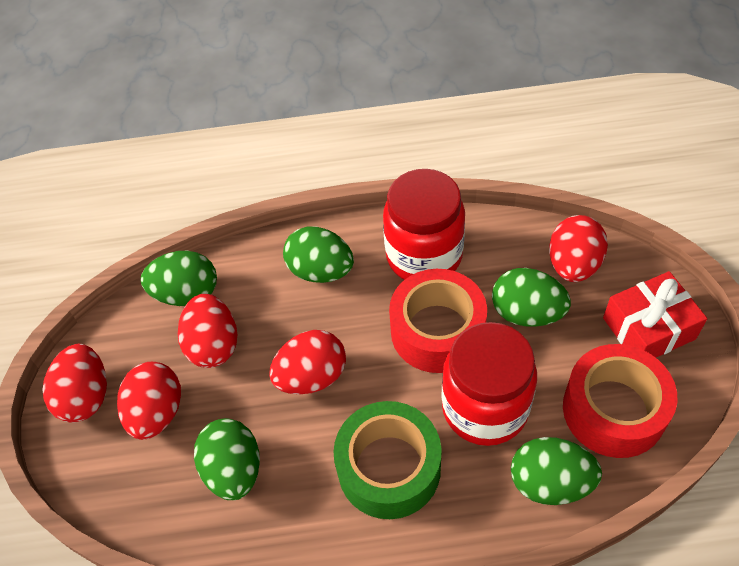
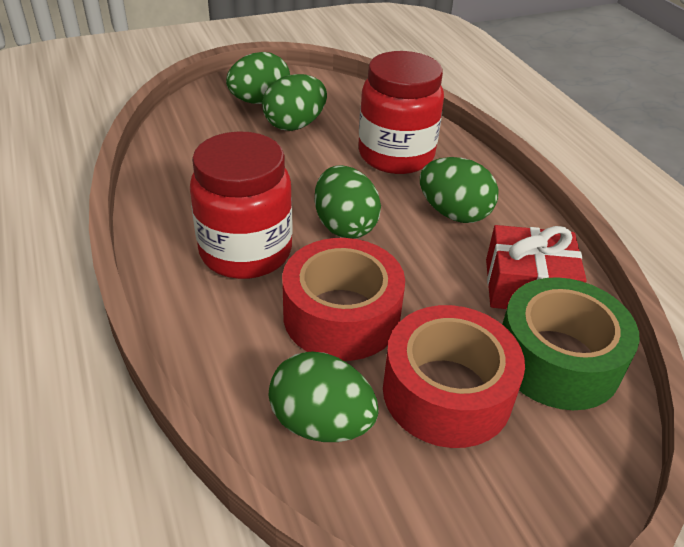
red egg: [42,344,107,422] [117,362,181,440] [178,294,238,368] [269,330,346,394] [549,215,608,282] = 5 -> none = 0

